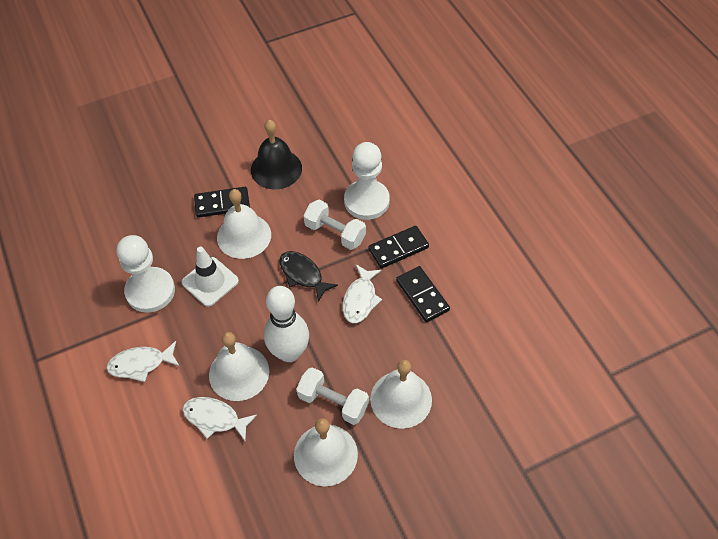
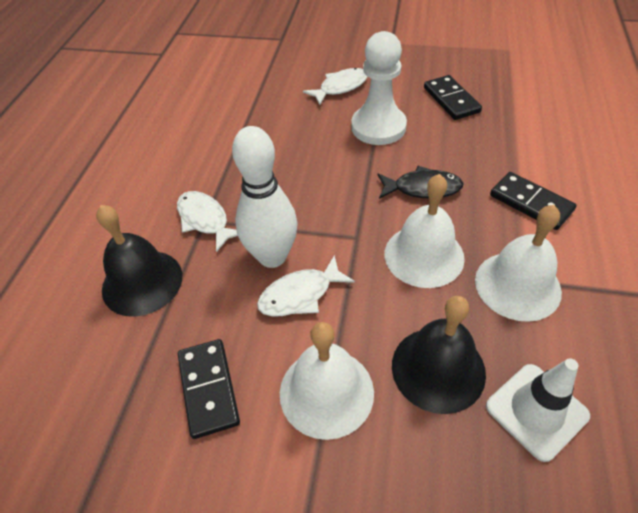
black bell: [251,120,302,189] = 1 -> [96,205,182,317] [392,296,486,414] = 2
white bell: [209,332,269,401] [217,189,271,259] [294,418,358,486] [370,360,432,429] = 4 -> [280,322,374,440] [385,174,465,288] [475,205,562,322] = 3
white dumbbell: [296,367,369,425] [303,200,366,250] = 2 -> none = 0
white pawn: [117,235,175,313] [344,142,390,220] = 2 -> [351,31,407,145] = 1

